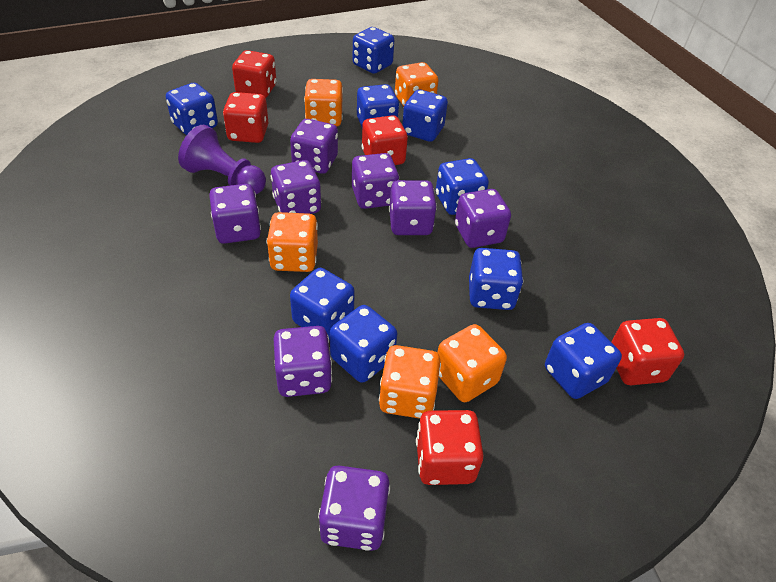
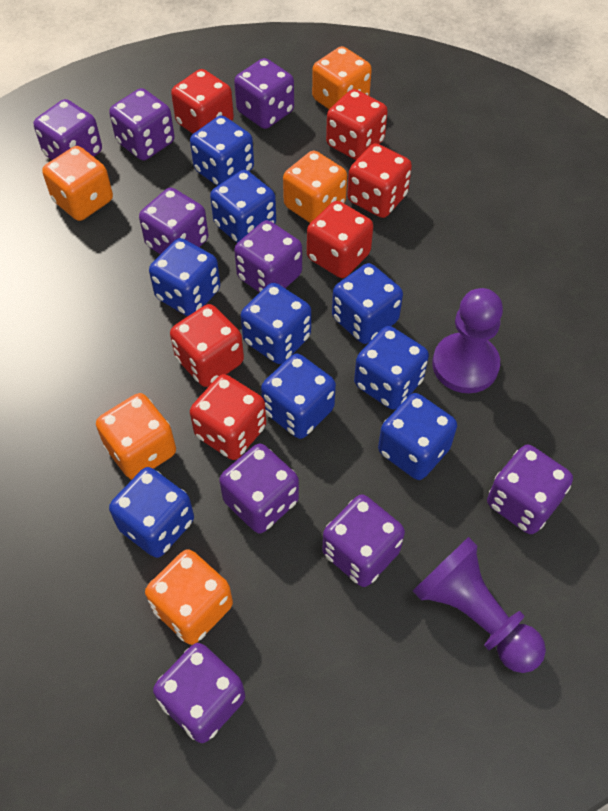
purple dice: [209,184,261,244] [271,160,321,214] [274,326,332,397] [290,119,338,174] [318,465,390,551] [352,153,399,209] [389,180,437,235] [455,189,511,248] = 8 -> [34,99,102,160] [109,88,175,161] [139,188,208,254] [153,643,245,743] [219,444,299,534] [234,58,294,129] [234,220,302,293] [322,494,405,587] [487,445,573,534] = 9
purple pawn: [178,124,266,194] = 1 -> [413,537,546,673] [432,288,503,393] = 2
red dice: [223,92,268,143] [232,50,276,98] [362,115,408,165] [416,410,484,485] [612,318,684,385] = 5 -> [170,304,244,387] [171,69,234,134] [190,374,266,460] [307,201,373,278] [326,89,388,160] [347,143,412,218] = 6

